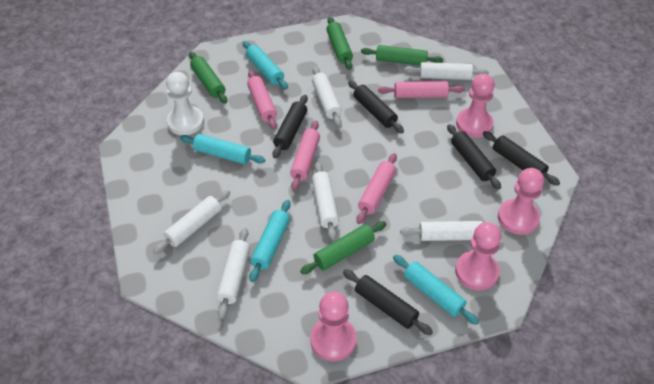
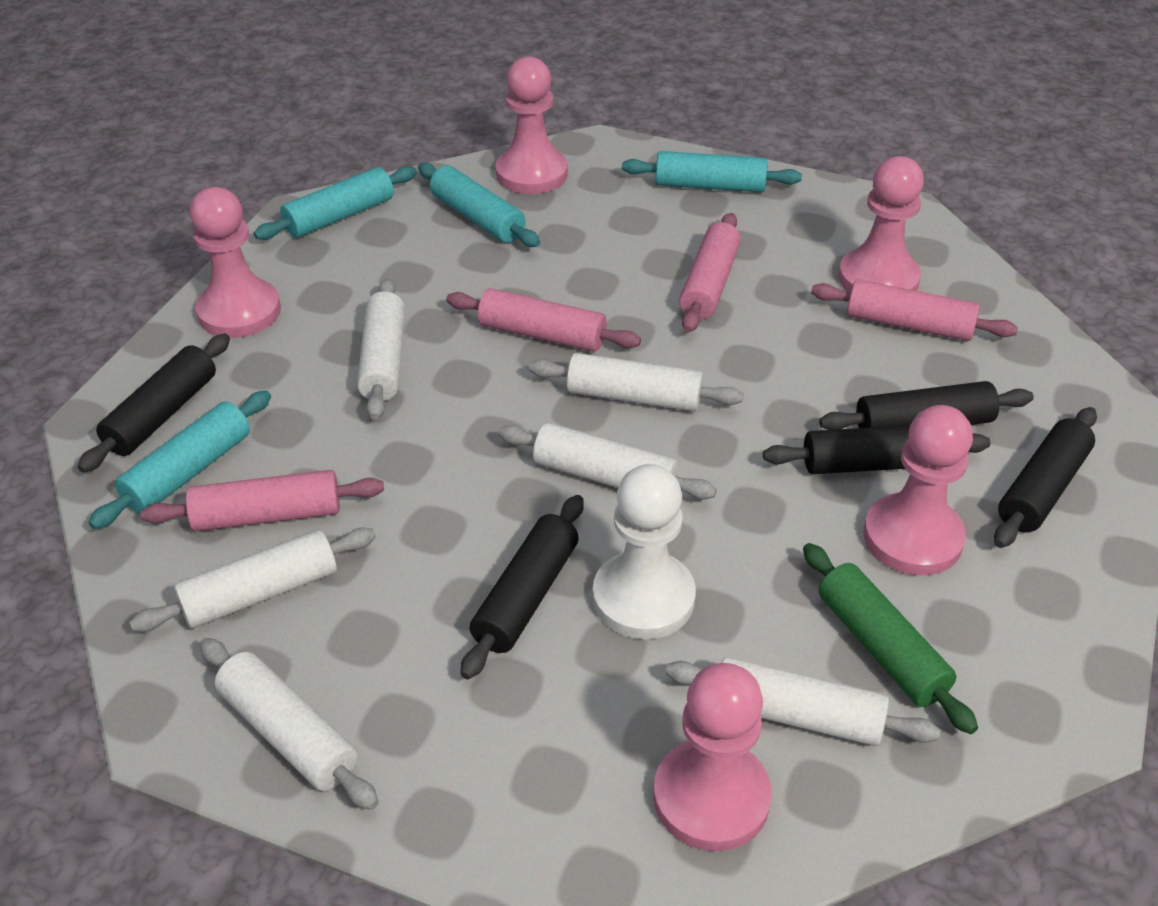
green rolling pin: [189,52,227,104] [300,221,387,274] [326,17,353,70] [361,45,443,66] = 4 -> [803,543,978,734] = 1
pink pawn: [310,292,357,361] [455,222,501,291] [456,74,495,138] [498,168,544,235] = 4 -> [190,187,281,338] [496,56,568,194] [653,663,772,851] [839,156,924,292] [864,405,973,575] = 5

